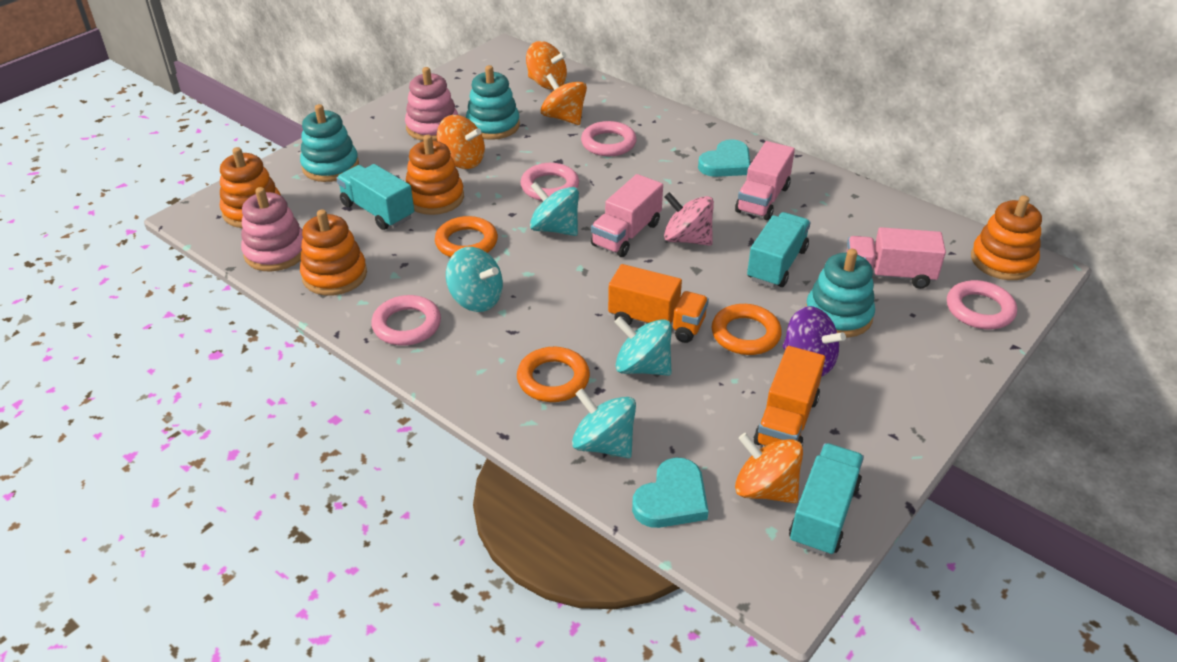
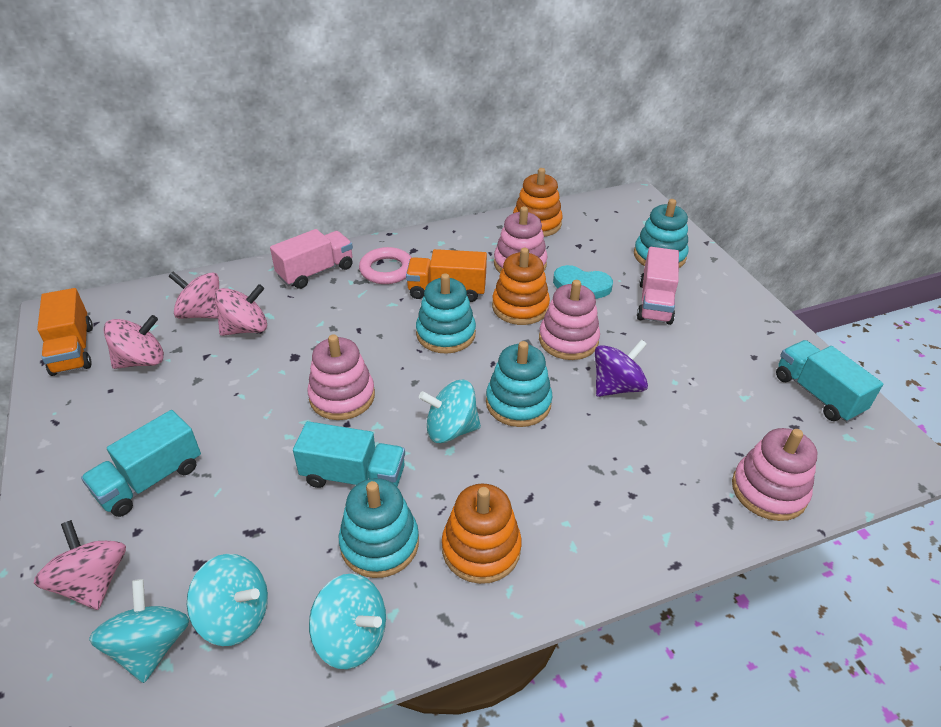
orange ring: [435,216,498,257] [517,347,590,402] [712,304,782,355] = 3 -> none = 0
orange spinning top: [437,115,485,169] [526,41,567,90] [541,73,587,125] [735,433,803,503] = 4 -> none = 0
orange stacking toy: [220,147,281,228] [300,209,367,295] [406,135,464,215] [971,195,1042,280] = 4 -> [442,484,522,584] [492,248,550,325] [513,168,563,237] = 3
pink ring: [371,295,441,346] [520,163,579,201] [581,121,637,156] [947,280,1017,329] = 4 -> [359,247,412,284] = 1
pink spinning top: [664,192,714,246] = 1 -> [34,520,126,610] [103,315,164,369] [169,272,219,319] [215,284,267,336] = 4
pink stacking toy: [241,187,303,272] [405,67,458,141] = 2 -> [307,334,375,420] [494,206,548,273] [539,280,600,360] [732,428,817,521] = 4
pink truck: [591,174,663,257] [735,141,795,220] [846,227,946,289] = 3 -> [270,229,353,289] [637,247,679,325] = 2
turquoise heart: [632,457,709,528] [698,139,750,177] = 2 -> [553,265,613,299] = 1
turquoise stacking toy: [300,104,359,182] [466,65,520,140] [806,249,875,338] = 3 -> [339,478,419,578] [416,273,476,354] [486,341,552,427] [634,199,689,268] = 4

